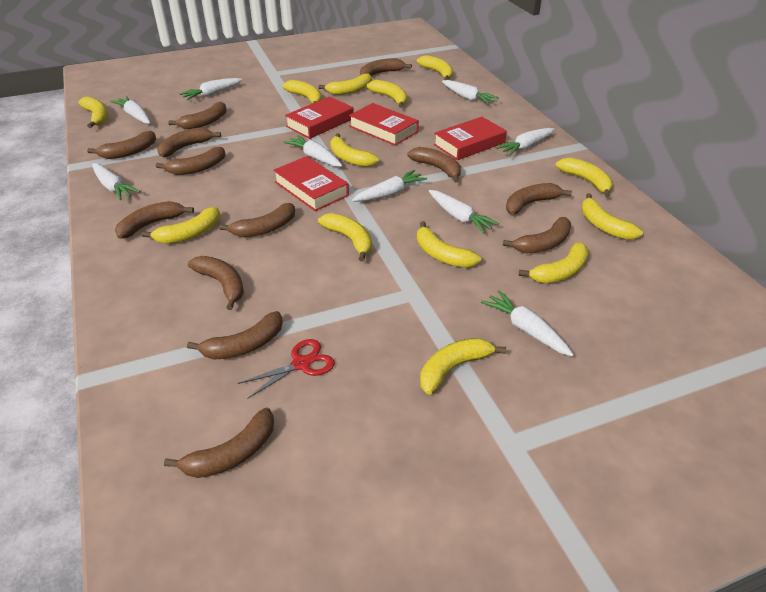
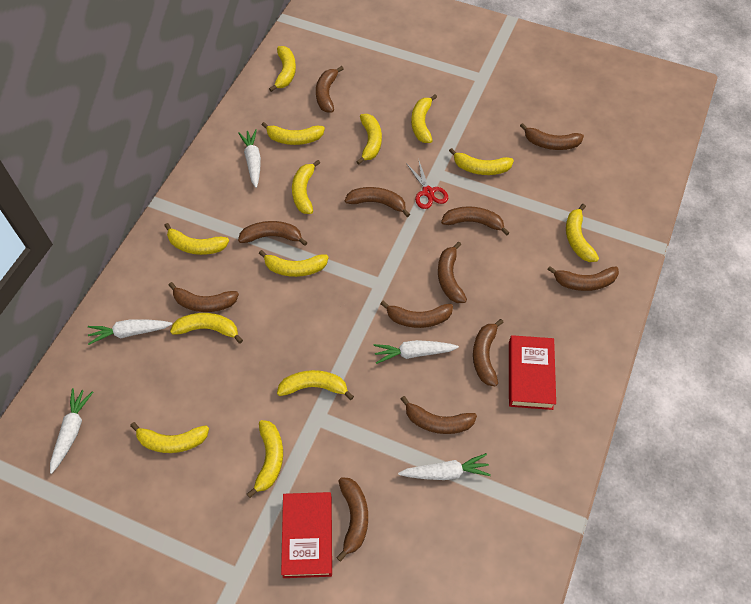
brown banana: [87,131,156,159] [115,201,194,239] [156,147,226,175] [157,127,221,157] [164,408,274,478] [168,102,226,129] [187,311,283,360] [188,256,244,310] [219,203,295,237] [360,58,412,76] [407,147,461,182] [503,217,571,253] [506,183,572,214] = 13 -> [169,282,239,312] [238,221,308,246] [316,66,343,113] [336,477,368,562] [345,187,410,217] [380,301,453,328] [401,396,477,434] [438,242,467,303] [441,206,510,236] [473,319,504,387] [520,123,584,150] [547,266,619,291] = 12
red book: [273,156,349,211] [285,96,354,139] [349,103,419,146] [434,117,507,160] = 4 -> [281,492,332,578] [509,335,556,410] = 2
white carrot: [92,163,140,200] [111,96,150,124] [179,78,243,100] [284,135,343,167] [352,170,427,202] [429,190,499,233] [442,80,499,104] [481,290,574,356] [496,128,555,156] = 9 -> [50,388,93,474] [88,319,172,345] [238,129,261,188] [374,340,459,364] [398,453,491,480] = 5

